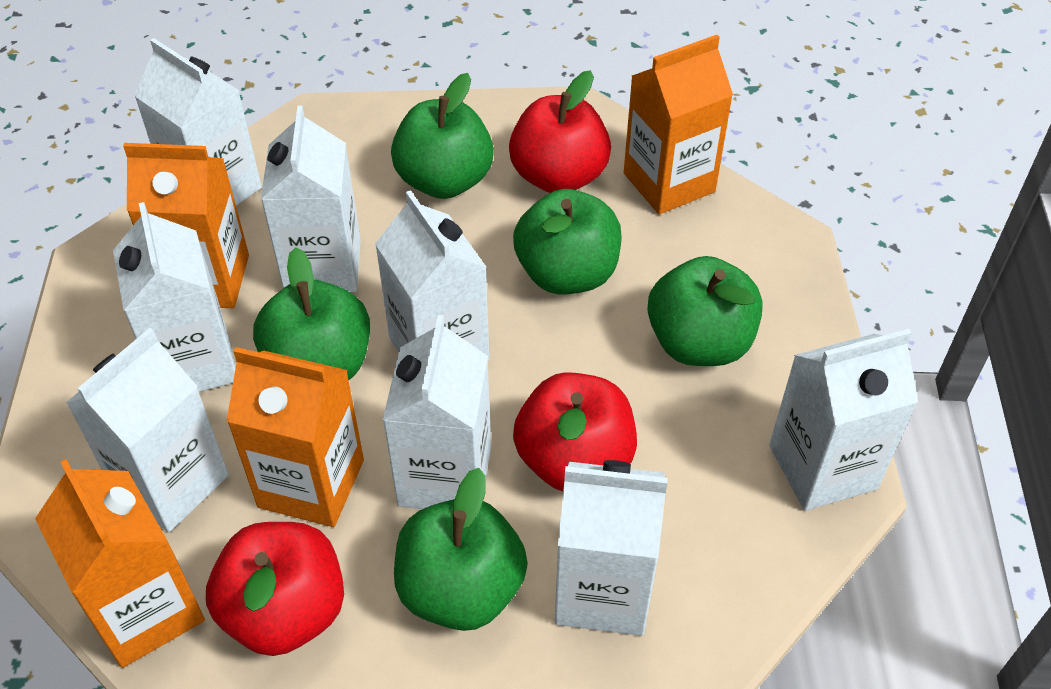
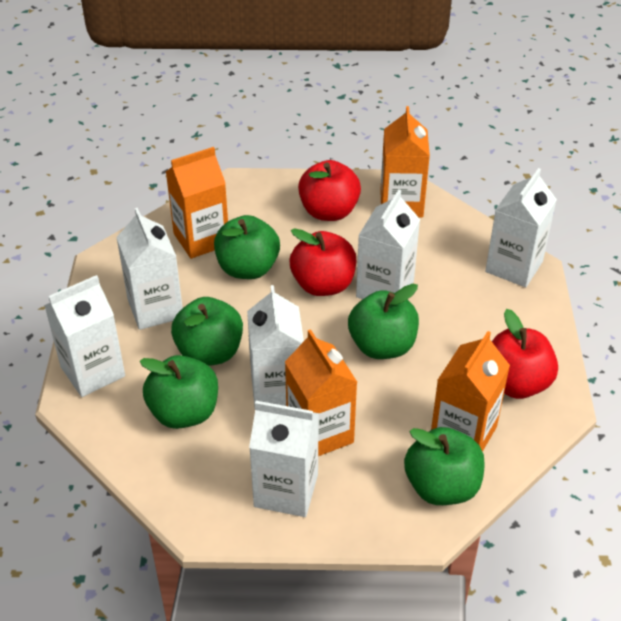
white carton: [66,328,229,532] [113,202,236,392] [134,38,262,206] [261,105,361,292] [375,190,490,361] [383,315,491,509] [555,460,668,636] [769,329,918,511] = 8 -> [44,275,125,397] [116,208,183,330] [247,285,304,407] [249,401,319,517] [356,189,420,299] [485,168,557,287] = 6

